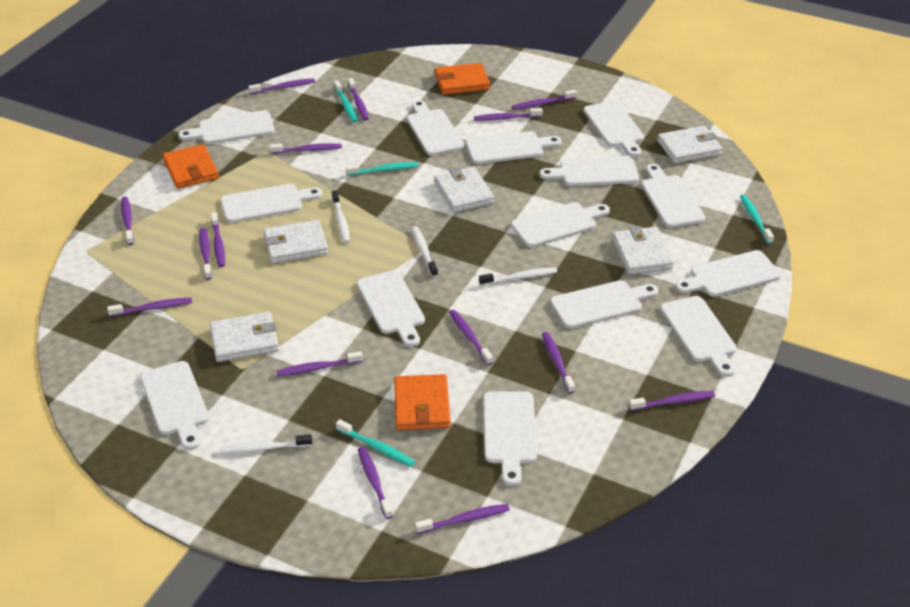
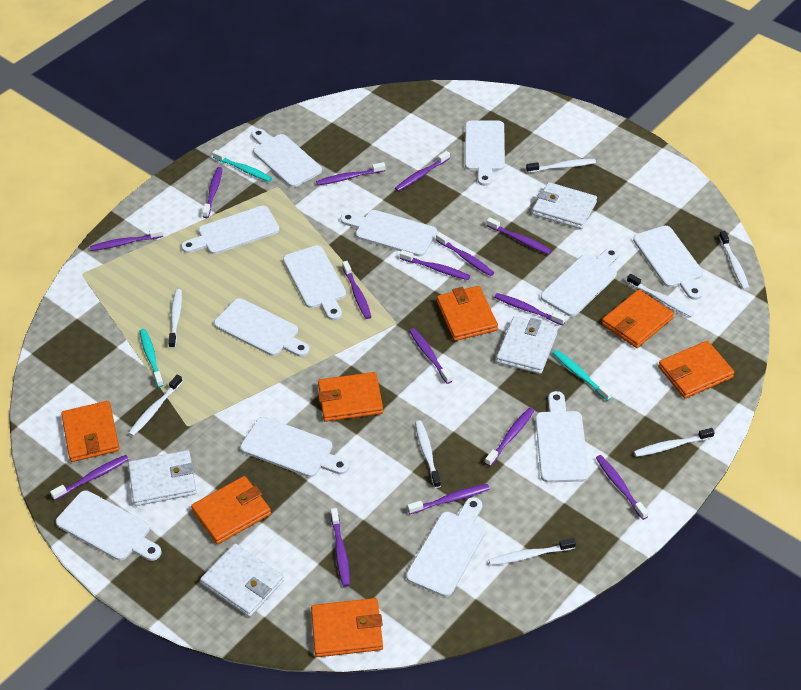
orange wallet: [163,144,219,189] [394,374,451,430] [435,63,490,95] = 3 -> [61,401,120,462] [191,476,271,544] [311,598,383,657] [318,372,383,422] [437,286,498,341] [602,290,674,348] [658,341,735,398] = 7
turquoise toothbrush: [334,80,358,123] [336,419,415,467] [346,162,418,176] [740,195,774,244] = 4 -> [139,329,164,387] [212,150,272,182] [553,350,612,401] = 3
white cutting board: [140,361,209,450] [178,110,274,144] [221,184,322,223] [357,270,425,347] [407,100,464,156] [466,131,562,164] [483,392,537,486] [511,202,610,247] [539,156,639,186] [550,280,658,329] [584,101,644,157] [641,164,705,228] [660,296,737,377] [675,250,781,297] = 14 -> [56,490,162,561] [181,206,280,254] [214,298,310,357] [240,417,349,477] [252,129,322,187] [283,245,346,320] [340,210,437,257] [406,497,485,597] [465,121,505,186] [535,391,589,483] [541,248,619,317] [633,226,703,300] = 12
white toothbrush: [219,434,312,454] [332,190,350,243] [411,226,438,277] [479,267,557,286] = 4 -> [128,375,183,436] [168,289,182,349] [415,420,441,488] [489,538,576,565] [526,159,596,173] [627,274,694,317] [634,428,715,457] [719,231,749,290] = 8
white wallet: [209,312,279,362] [263,220,328,263] [434,167,494,213] [612,226,674,275] [657,126,723,164] = 5 -> [128,450,196,506] [200,544,284,617] [496,317,558,374] [532,182,597,229] = 4

